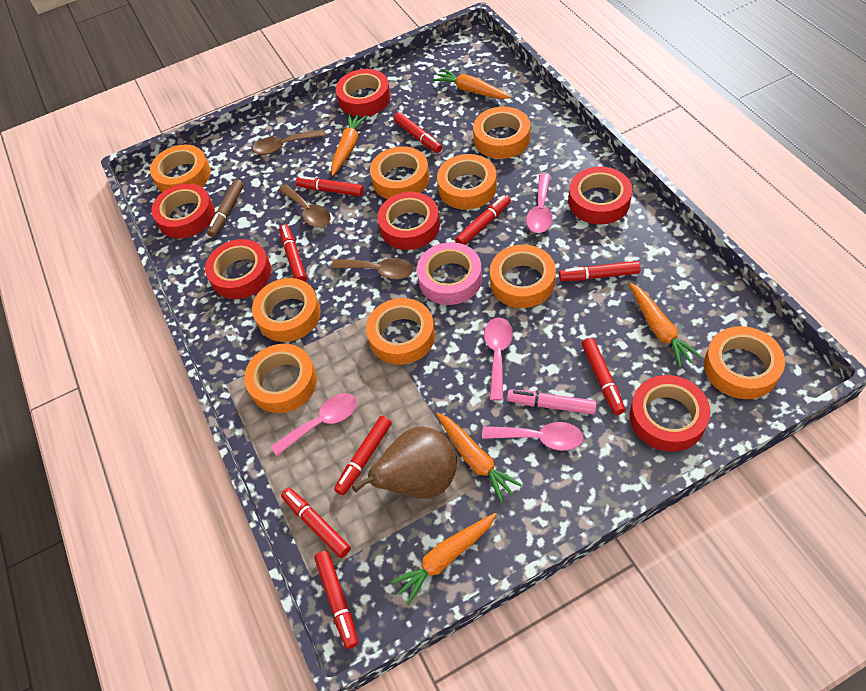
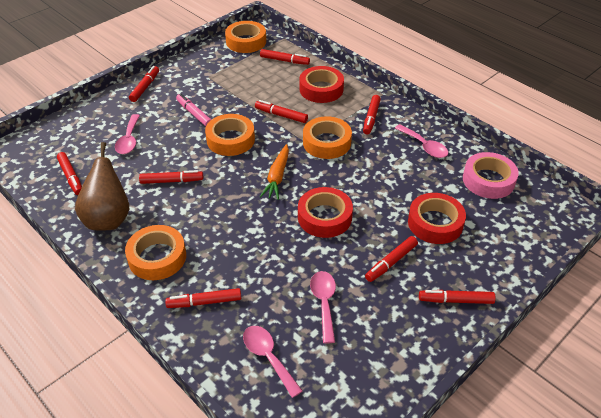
brown marker: [207,179,244,237] = 1 -> none = 0
brown spoon: [253,129,326,155] [279,184,331,228] [331,258,413,279] = 3 -> none = 0
orange carrot: [331,114,367,176] [390,513,497,605] [433,69,511,99] [436,412,522,503] [629,283,702,367] = 5 -> [260,144,289,200] = 1
orange tape: [150,145,211,192] [244,344,317,413] [252,278,321,342] [366,298,435,365] [370,146,429,199] [437,154,497,210] [473,107,530,159] [490,244,556,308] [704,326,785,399] = 9 -> [125,225,186,280] [205,114,255,156] [225,21,266,53] [303,116,352,159] = 4
red tape: [151,183,215,239] [205,239,272,299] [336,69,391,117] [377,192,440,250] [568,167,632,224] [630,375,710,452] = 6 -> [298,187,353,238] [299,66,344,103] [408,193,466,244] = 3

